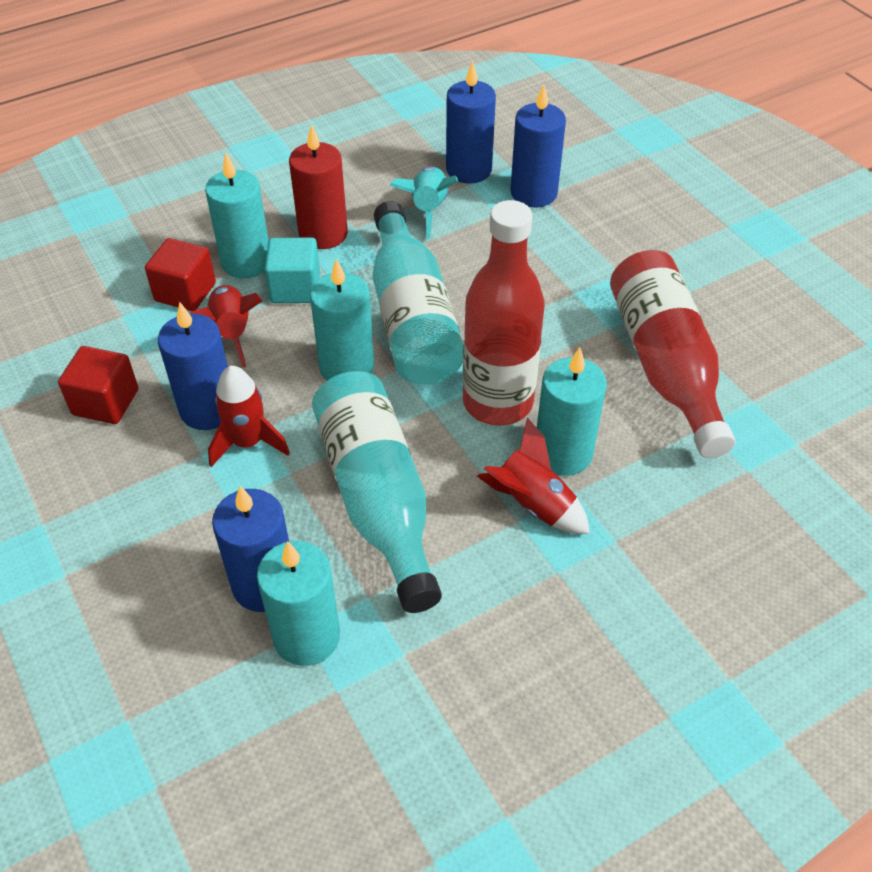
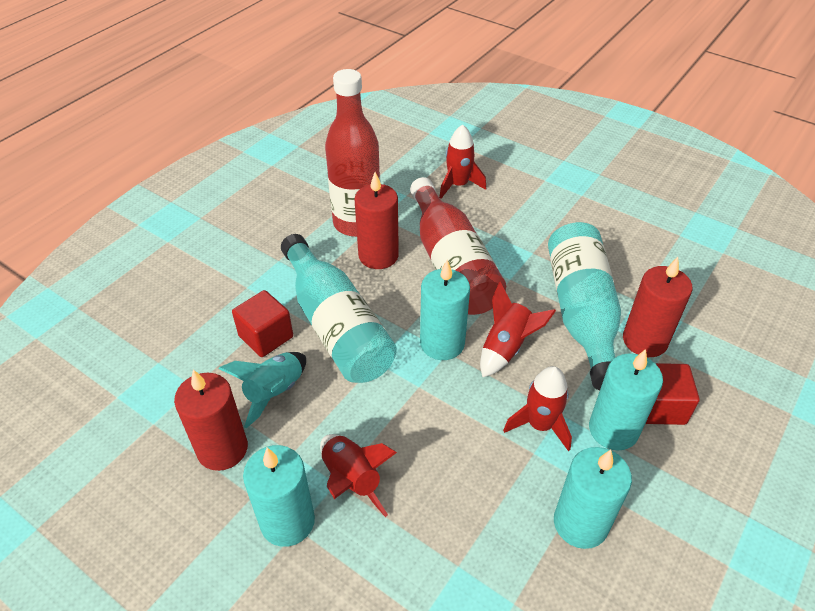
blue candle: [158,302,228,430] [212,486,289,612] [446,61,496,184] [511,84,566,207] = 4 -> none = 0
red candle: [289,124,348,249] = 1 -> [174,370,248,471] [355,172,399,269] [623,257,692,357] = 3
red rocket: [190,285,263,368] [208,366,290,467] [477,418,590,534] = 3 -> [320,434,397,517] [439,124,486,199] [480,282,556,377] [503,366,572,451] = 4
turquoise cube: [265,237,320,303] = 1 -> none = 0

